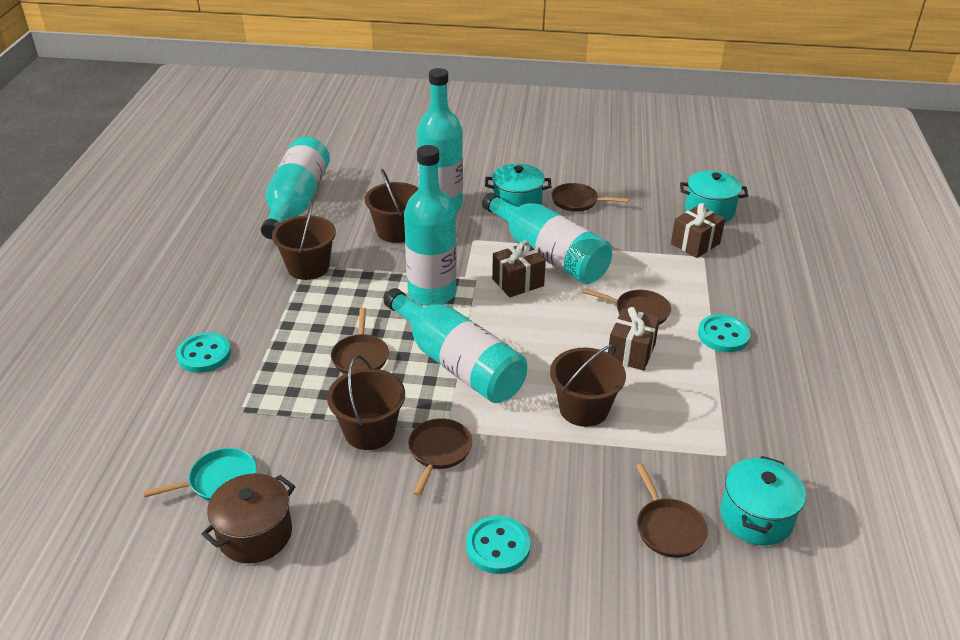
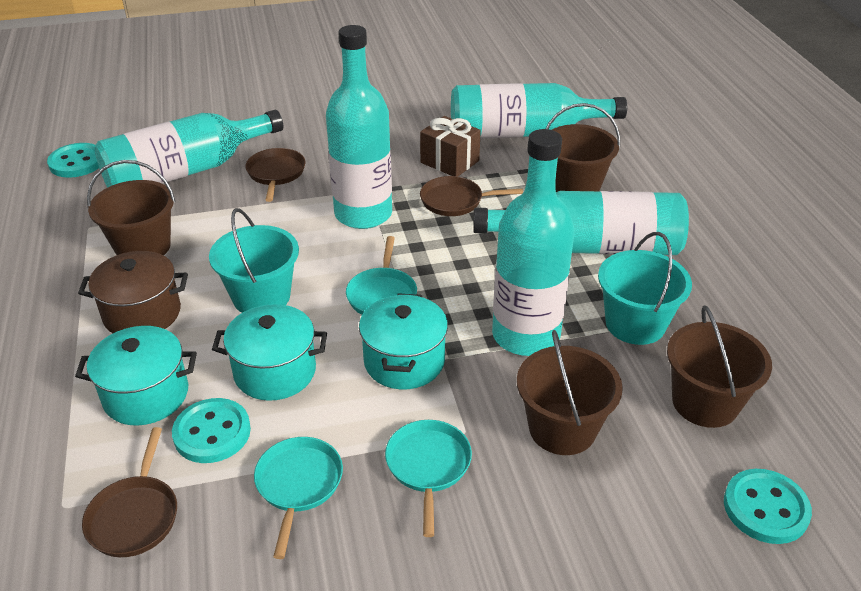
brown gift: [492,241,546,297] [608,307,660,371] [671,203,725,258] = 3 -> [420,116,481,177] = 1
brown pan: [331,308,389,374] [408,418,472,496] [552,183,629,212] [583,288,671,325] [636,464,708,558] = 5 -> [82,427,177,557] [245,148,305,202] [420,176,523,216] = 3
turquoise bucket: none = 0 -> [209,208,299,313] [598,232,692,345] = 2
turquoise pan: [143,448,257,501] = 1 -> [254,437,343,559] [346,236,417,315] [385,420,472,537] = 3

